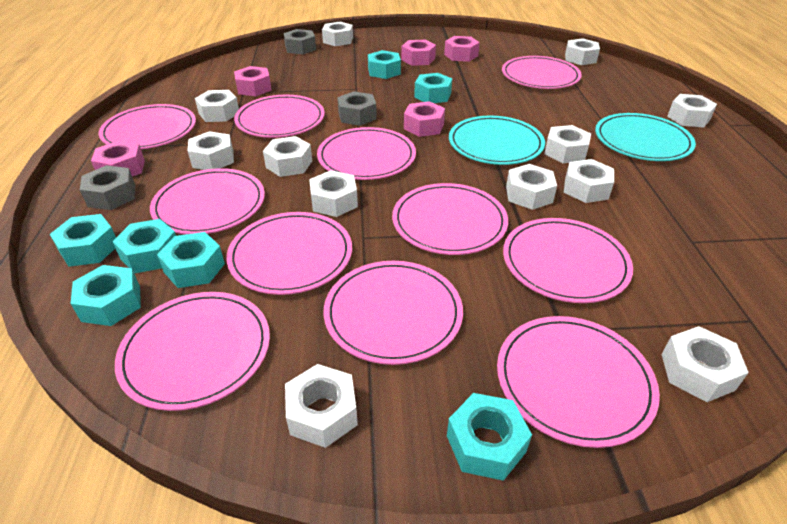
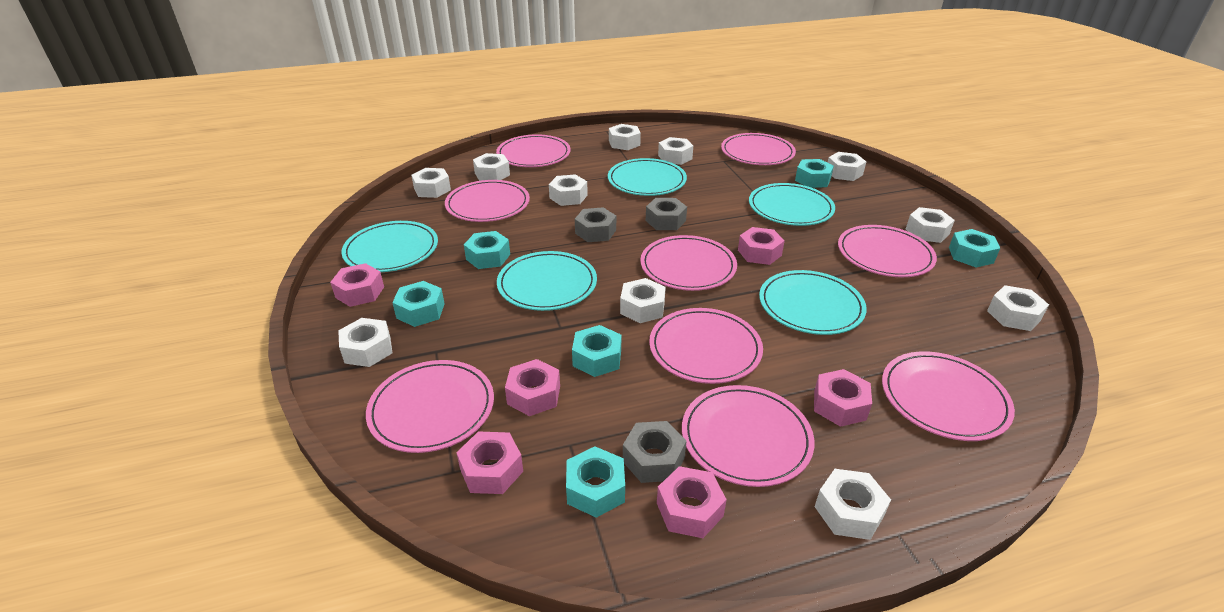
pink nut: [91,140,145,177] [234,66,272,96] [401,40,436,66] [404,101,445,137] [444,36,480,62] = 5 -> [330,263,384,307] [456,431,523,494] [505,359,560,416] [657,466,727,538] [738,227,785,265] [814,369,872,427] = 6
pink plate: [99,104,196,149] [115,292,270,411] [150,168,265,235] [227,212,352,295] [234,95,325,138] [317,127,416,180] [324,261,463,365] [392,183,508,255] [497,316,660,448] [502,56,582,89] [503,218,633,303] = 11 -> [366,360,494,453] [445,180,530,222] [496,134,571,167] [640,235,737,291] [649,308,763,384] [682,385,814,487] [721,133,796,165] [838,225,937,277] [882,351,1015,441] = 9
turquoise nut: [50,214,116,267] [71,265,141,326] [113,219,176,273] [157,232,225,288] [368,50,401,79] [414,73,452,103] [447,393,532,481] = 7 -> [392,281,445,327] [464,231,510,269] [566,446,625,518] [572,325,621,377] [795,159,834,188] [949,229,1000,268] = 6
turquoise plate: [449,116,545,165] [595,113,696,161] = 2 -> [341,221,438,272] [497,251,597,311] [608,158,687,196] [749,183,835,226] [759,270,867,335] = 5
white nut: [188,131,234,170] [195,90,239,122] [263,136,312,177] [285,364,358,448] [309,170,358,217] [322,22,353,46] [506,164,557,210] [544,125,591,163] [564,159,614,203] [565,38,600,65] [662,326,749,402] [667,94,717,127] = 12 -> [338,318,392,367] [411,168,451,198] [473,153,510,181] [549,174,588,206] [609,124,641,150] [620,278,666,323] [658,137,693,165] [815,469,891,540] [827,152,866,181] [906,207,955,243] [987,285,1049,331] = 11

